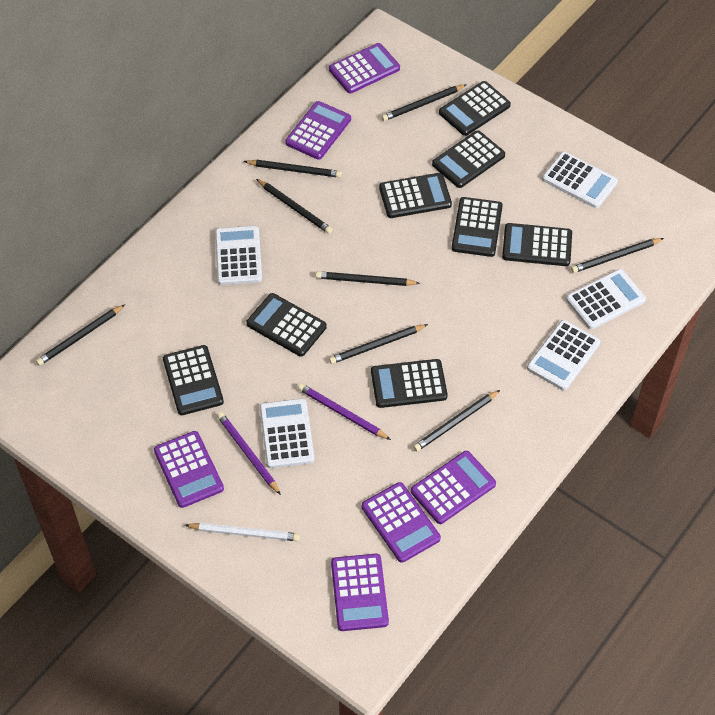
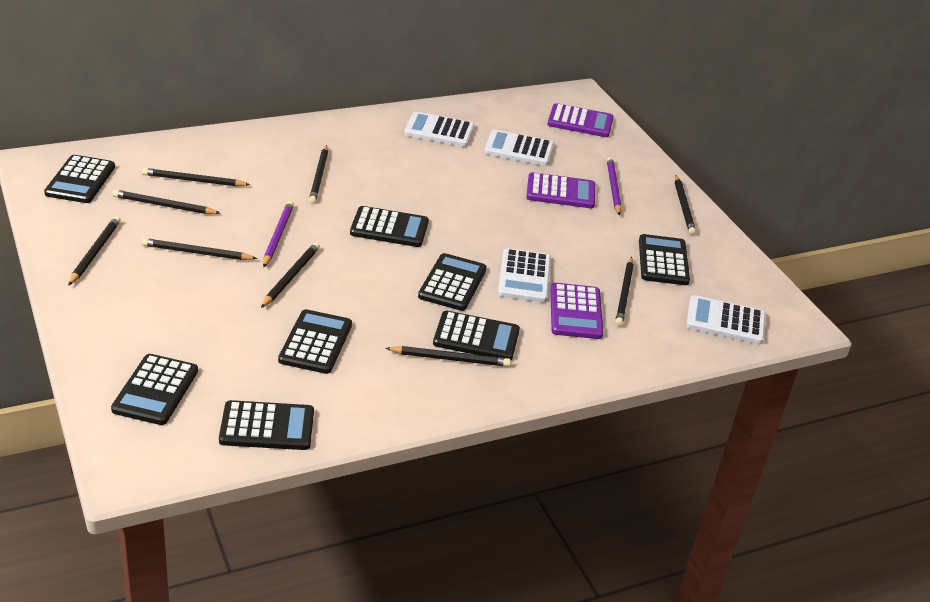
black pencil: [36,304,125,366] [244,160,342,178] [256,179,333,234] [316,271,420,286] [329,324,428,364] [381,84,467,121] [413,390,500,452] [571,238,664,273] = 8 -> [68,216,121,286] [112,190,220,214] [141,238,257,260] [142,168,250,187] [261,242,320,308] [309,145,328,204] [385,346,511,367] [615,257,634,326] [675,175,696,235] = 9
purple calculator: [154,431,224,508] [285,101,351,160] [329,43,400,93] [331,554,389,631] [362,482,441,563] [411,451,496,524] = 6 -> [526,172,595,208] [548,103,614,137] [550,283,603,339] = 3
white calculator: [215,226,262,285] [260,398,314,468] [527,320,600,390] [542,152,618,208] [566,269,646,329] = 5 -> [404,112,474,147] [484,130,554,166] [498,248,551,302] [686,295,766,344] = 4
white pencil: [185,523,300,541] = 1 -> none = 0

